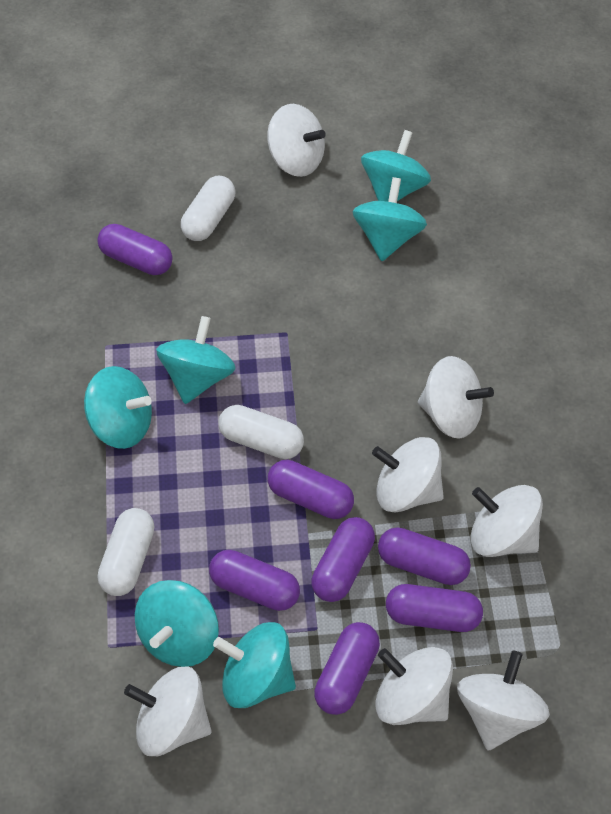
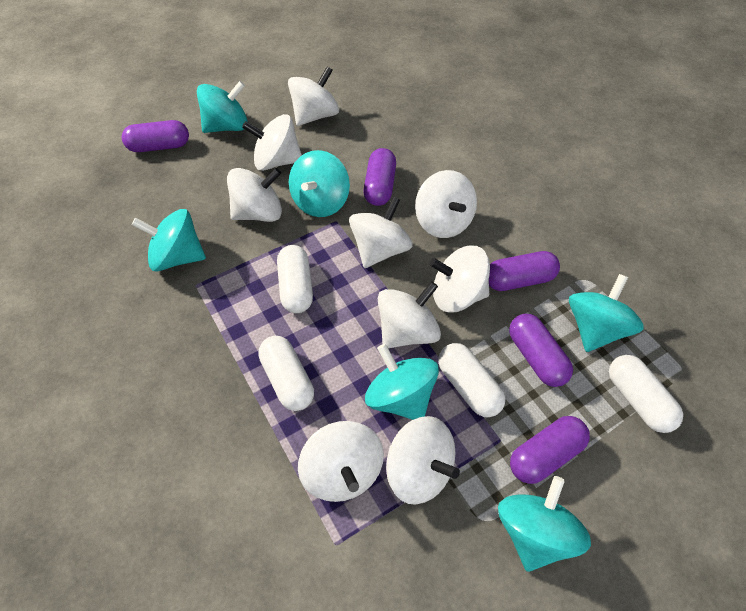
purple capsule: [97,224,172,275] [209,550,300,611] [268,460,354,519] [311,517,375,602] [314,622,380,715] [378,527,471,585] [386,584,483,632] = 7 -> [122,120,189,152] [364,148,396,206] [489,251,560,291] [509,314,573,387] [510,416,590,484] = 5
white capsule: [98,508,155,596] [181,176,235,241] [219,405,304,459] = 3 -> [259,336,314,411] [277,245,313,313] [438,343,506,417] [609,355,683,433] = 4
white spinning top: [124,666,212,756] [267,104,326,177] [372,437,444,513] [375,647,453,725] [418,356,494,439] [457,651,550,751] [471,485,543,557] = 7 -> [227,168,282,222] [242,114,302,171] [288,66,339,126] [298,421,384,502] [349,197,413,268] [378,281,441,348] [386,416,460,505] [415,170,477,238] [429,245,490,313] = 9

